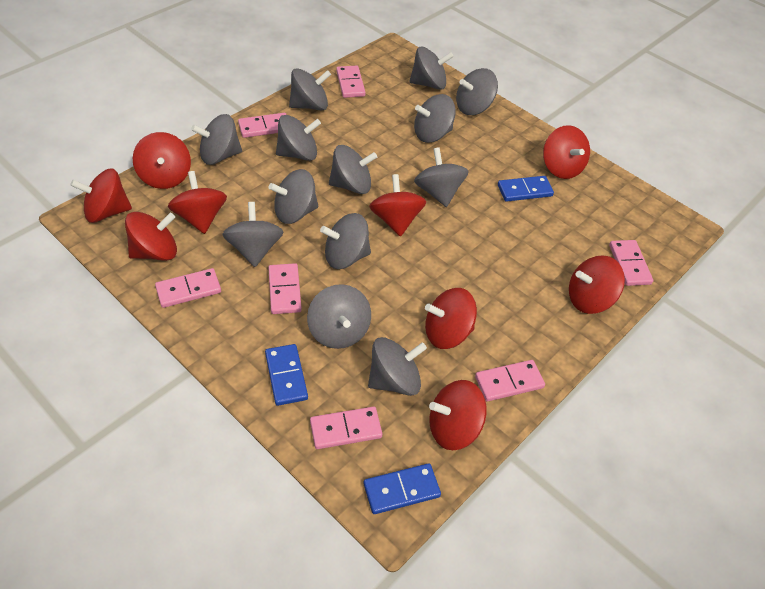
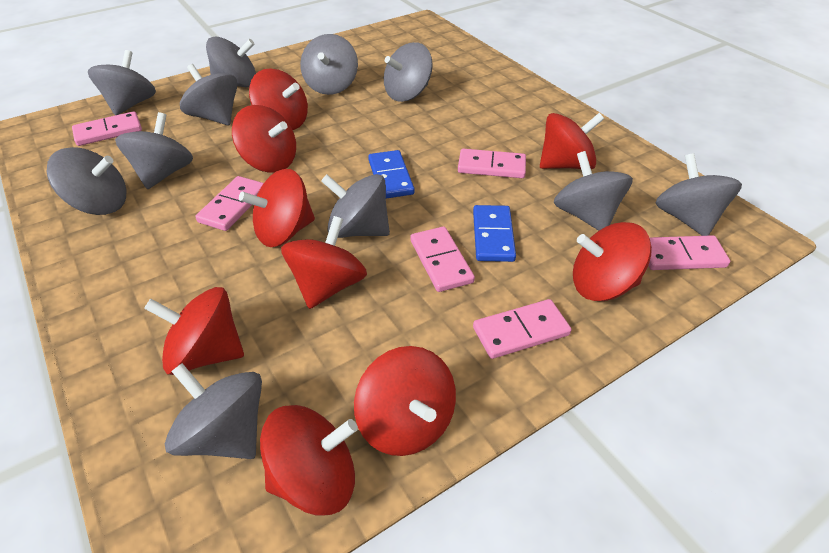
blue domino: [265,344,308,406] [364,463,441,514] [498,176,554,202] = 3 -> [368,150,415,199] [473,205,516,262] = 2
grey spinning top: [191,114,242,165] [222,202,283,267] [269,169,319,224] [276,115,321,161] [289,68,331,110] [307,284,371,349] [320,213,371,269] [329,145,377,194] [368,337,427,396] [409,47,454,90] [414,94,456,143] [414,147,468,207] [456,68,498,115] = 13 -> [47,147,126,215] [88,50,156,115] [115,112,193,189] [165,363,262,459] [180,64,238,125] [206,37,256,87] [300,34,358,95] [321,174,390,238] [384,42,433,102] [554,151,633,231] [656,153,742,236] = 11
pink domino: [155,268,221,308] [238,113,287,138] [268,263,302,314] [310,406,382,449] [336,66,366,98] [475,360,545,401] [609,240,653,286] = 7 -> [72,111,142,146] [195,176,264,231] [410,227,475,292] [458,149,526,178] [473,299,571,359] [648,235,730,270] = 6

